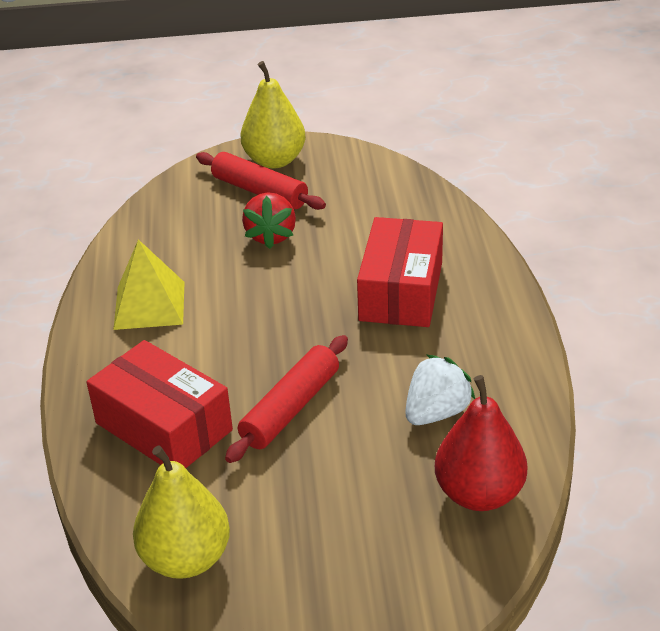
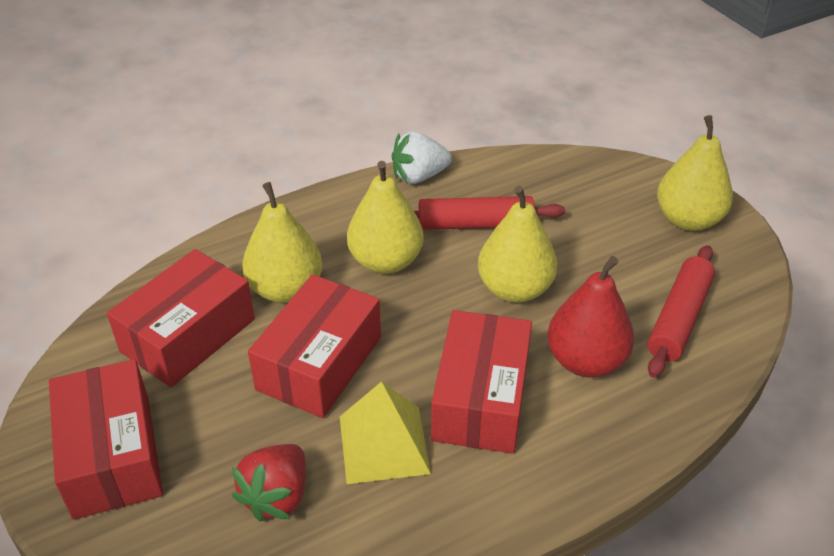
red box: [86,340,233,468] [357,217,443,327] = 2 -> [49,359,163,520] [107,249,255,387] [248,274,381,418] [431,310,532,454] = 4
yellow pear: [133,446,230,579] [240,61,306,169] = 2 -> [242,182,322,303] [347,161,424,274] [478,186,557,303] [657,115,733,231] = 4

